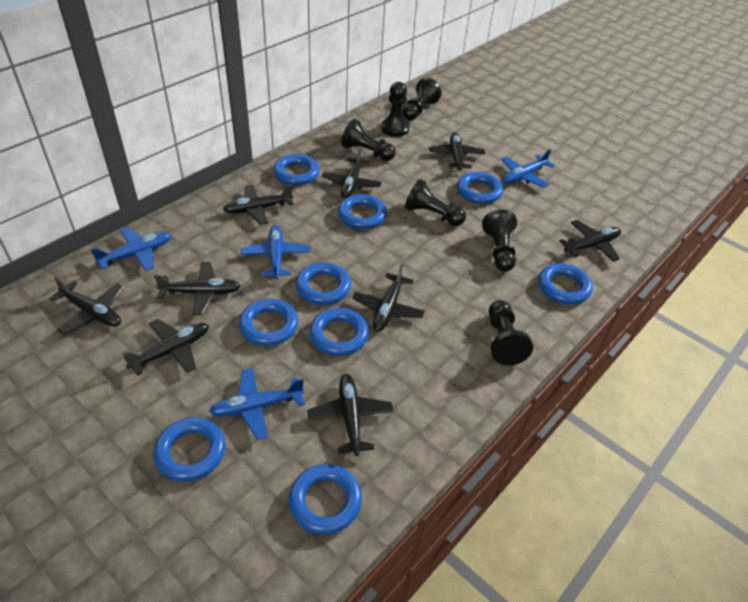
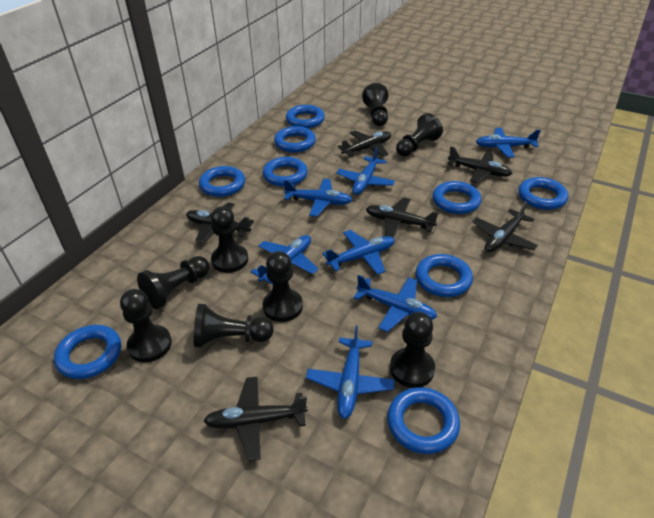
black pawn: [341,119,396,161] [381,82,409,137] [403,78,442,120] [405,179,466,226] [482,210,517,271] [489,300,533,365] = 6 -> [120,289,172,362] [137,256,209,309] [194,304,274,347] [211,206,248,273] [263,251,303,322] [362,83,388,126] [390,312,435,388] [396,113,443,156] = 8
black plane: [49,276,124,334] [122,319,209,376] [154,262,241,315] [223,185,294,225] [307,374,393,456] [322,148,382,198] [352,264,425,332] [429,132,485,170] [559,220,621,262] = 9 -> [186,202,254,244] [204,377,308,461] [338,131,391,157] [366,197,439,238] [447,146,513,183] [472,202,538,252] = 6
blue plane: [91,227,171,271] [209,368,304,440] [241,225,310,279] [502,149,555,188] = 4 -> [251,235,318,284] [284,179,352,217] [306,326,395,419] [323,230,395,275] [336,147,395,195] [353,275,437,332] [476,128,541,158] = 7

